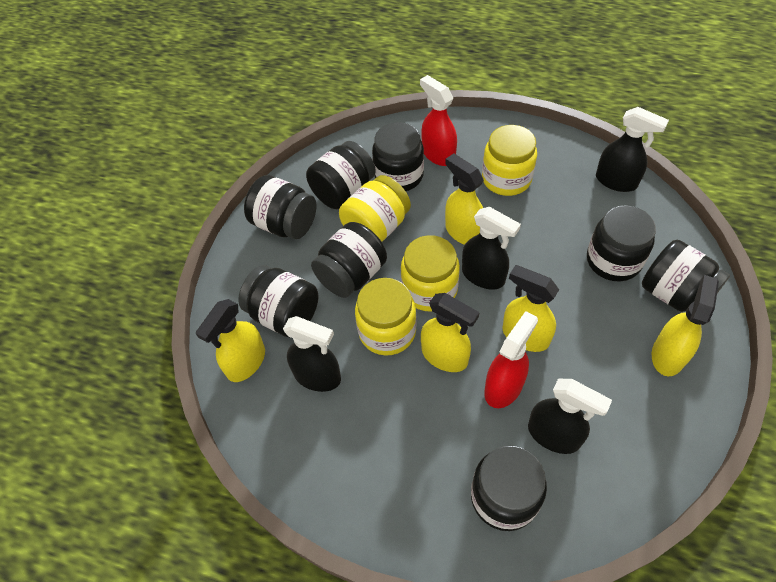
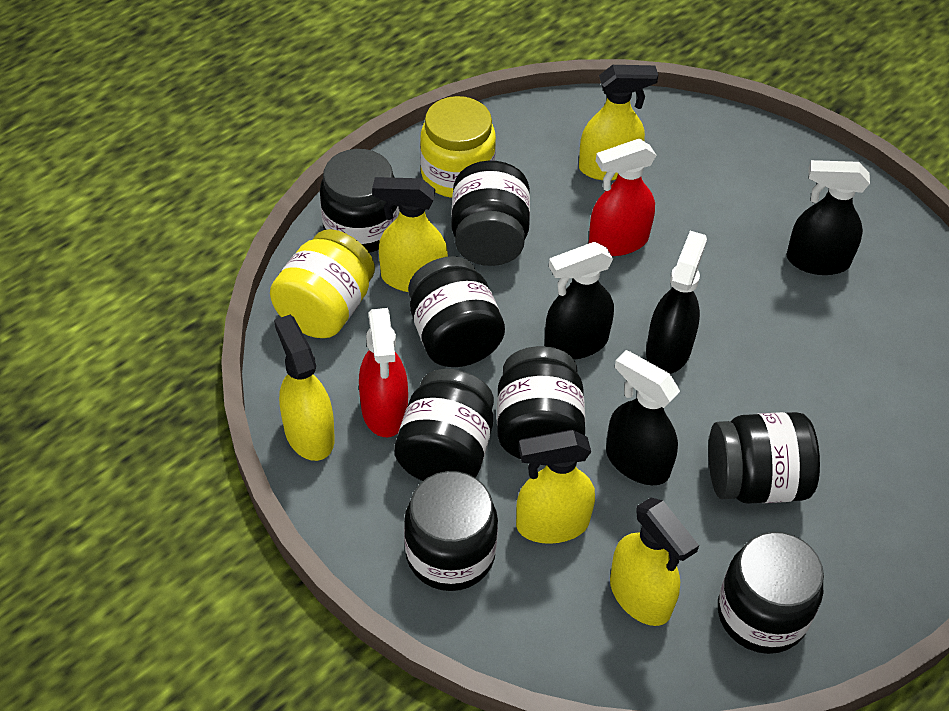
yellow jar: [339,175,411,242] [355,278,417,356] [401,235,460,312] [482,125,537,196] = 4 -> [270,229,375,338] [420,96,496,198] = 2

